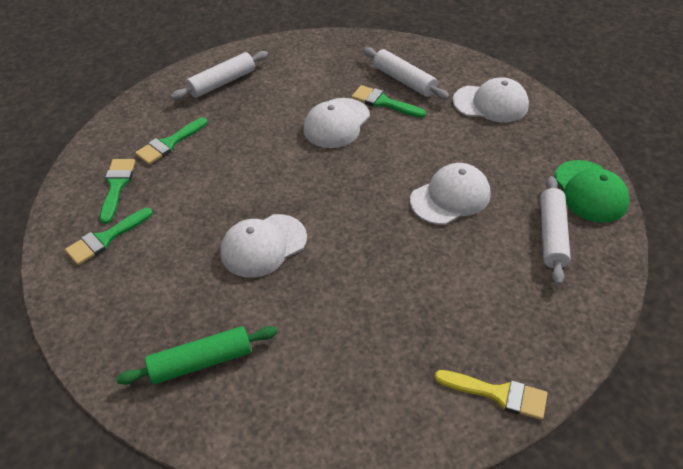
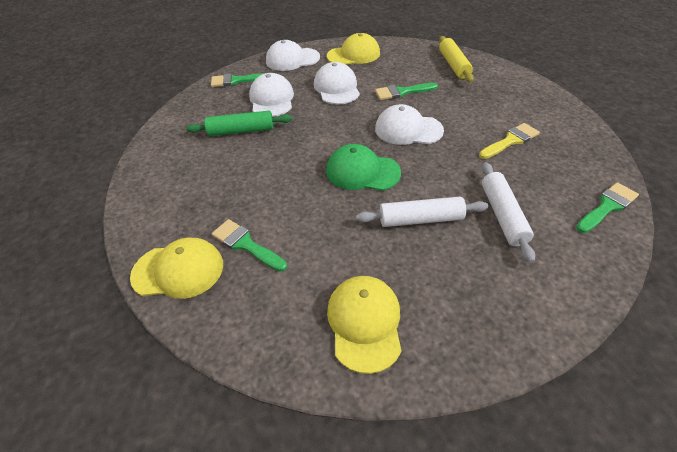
white rolling pin: [171,51,268,100] [363,47,450,100] [540,176,571,285] = 3 -> [356,197,488,227] [482,162,535,263] = 2
yellow cap: none = 0 -> [130,238,223,299] [327,33,380,65] [327,276,401,374] = 3
yellow rolling pin: none = 0 -> [439,36,474,83] = 1

